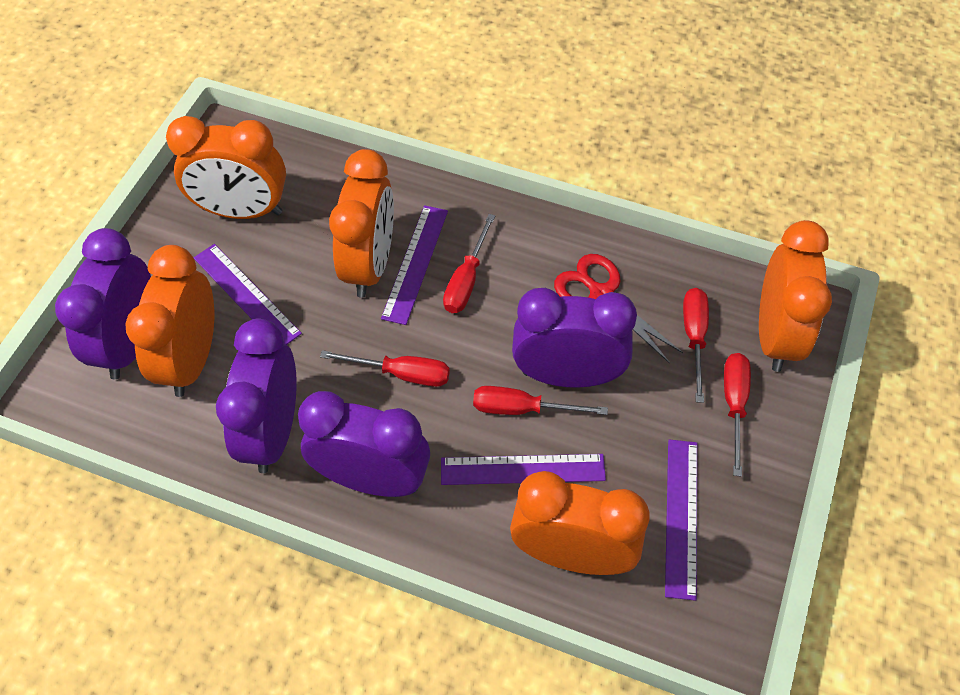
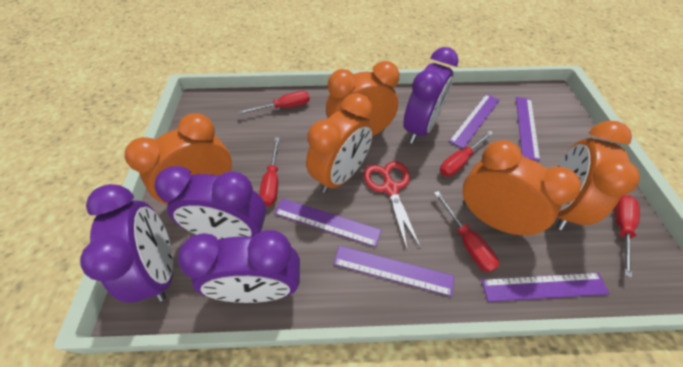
purple ruler: [194,244,302,345] [381,205,448,325] [441,454,606,485] [665,440,697,601] = 4 -> [274,198,381,247] [334,246,454,297] [449,94,500,149] [481,273,610,302] [516,97,540,161] = 5

